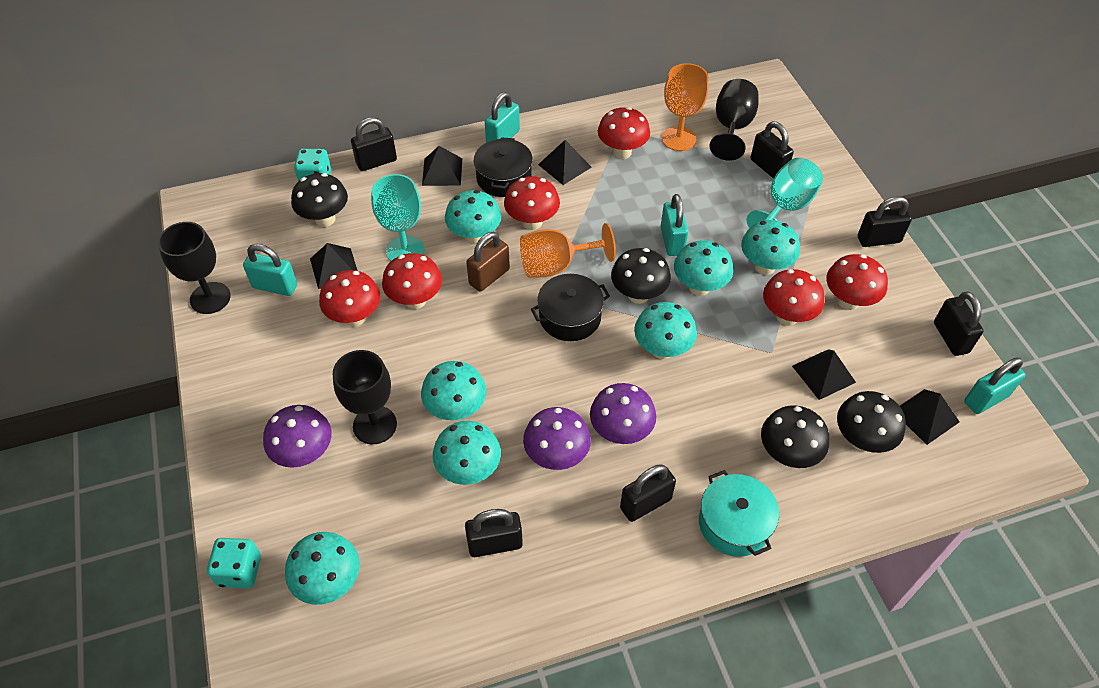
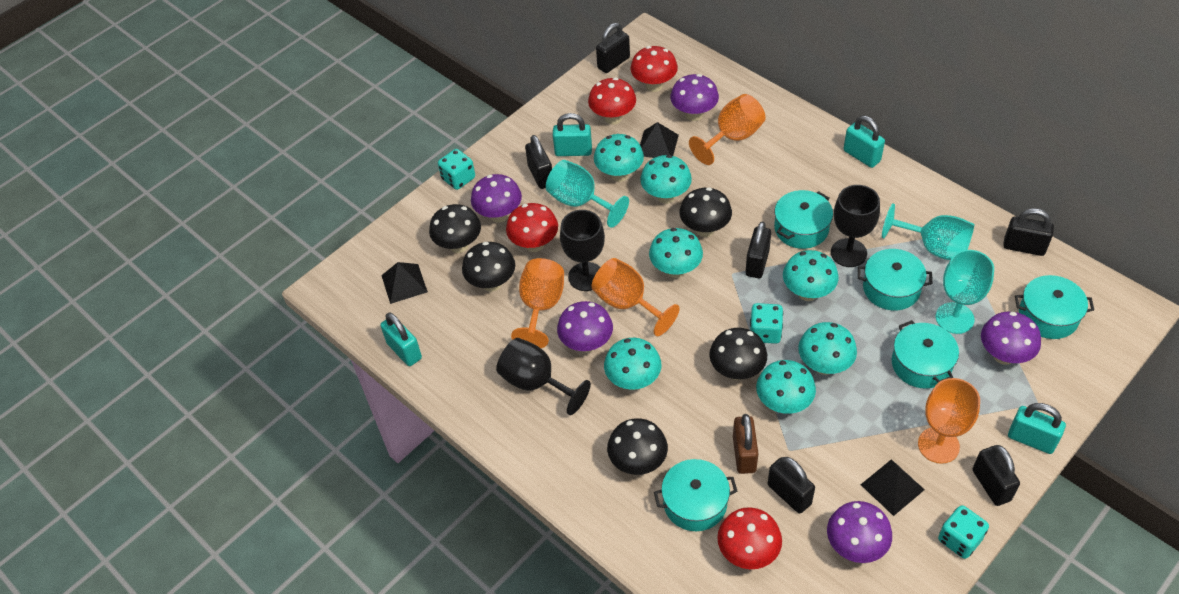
black mushroom: [291,173,348,227] [611,248,671,304] [761,405,829,468] [837,391,906,453] = 4 -> [429,204,481,253] [462,242,515,292] [607,418,668,475] [679,187,732,237] [709,328,767,380] = 5
black pot: [474,137,533,197] [531,274,610,341] = 2 -> none = 0
black pyramid: [310,243,358,289] [422,146,462,186] [538,140,592,185] [792,349,856,400] [900,389,959,445] = 5 -> [381,262,428,304] [640,122,679,158] [861,459,925,516] = 3
orange goblet: [520,223,616,278] [662,63,709,151] = 2 -> [511,258,564,348] [592,258,680,336] [689,94,766,165] [918,378,980,464] = 4
purple mushroom: [263,405,332,468] [523,407,591,470] [590,383,656,444] = 3 -> [471,174,522,223] [557,301,613,353] [670,74,719,121] [827,501,892,563] [981,312,1041,365] = 5
red mushroom: [319,270,381,327] [382,253,442,309] [504,176,560,230] [598,107,650,159] [763,269,825,326] [826,254,888,310] = 6 -> [506,203,558,252] [588,78,636,125] [630,46,678,92] [717,507,782,569] = 4
turquoise dice: [207,538,261,588] [294,149,331,181] = 2 -> [438,149,475,190] [750,303,783,344] [938,505,989,559] = 3
turquoise goblet: [371,174,424,261] [747,158,823,228] = 2 -> [546,160,629,228] [882,203,975,260] [936,250,994,334] = 3
turquoise pot: [699,470,779,557] = 1 -> [654,459,737,531] [774,190,833,249] [858,249,932,311] [892,320,959,389] [1015,275,1094,339] = 5

